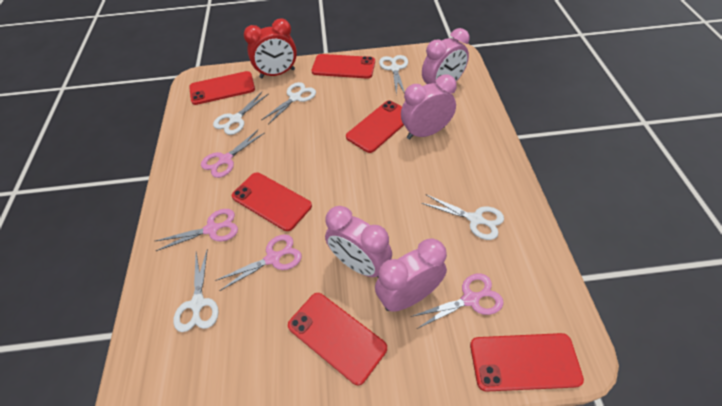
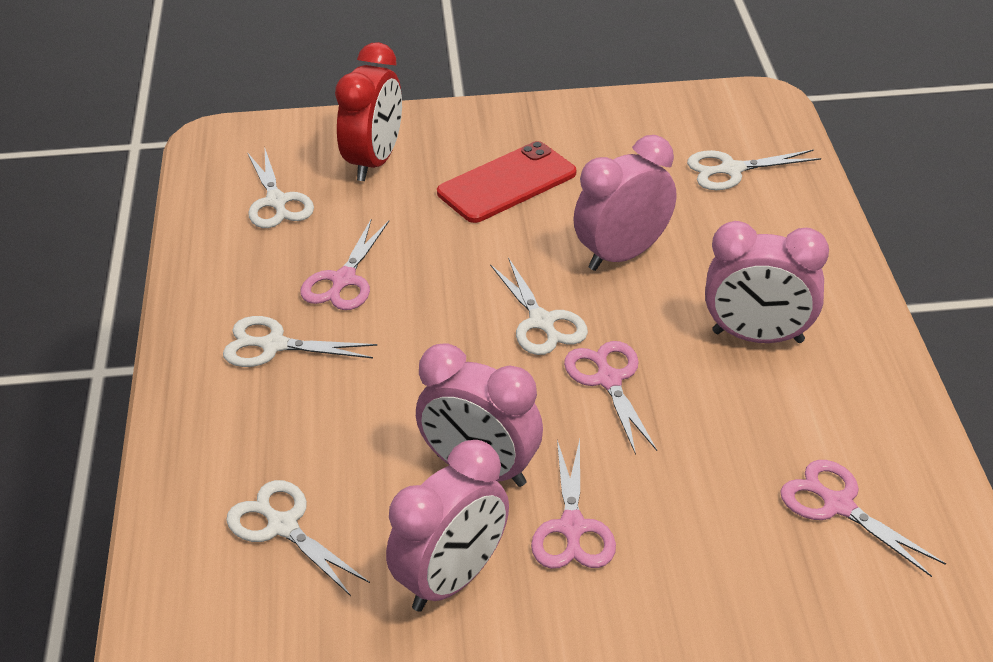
red phone: [189,71,255,105] [232,172,312,231] [288,293,387,385] [312,54,375,79] [346,100,404,153] [470,333,584,392] = 6 -> [437,141,576,223] = 1

